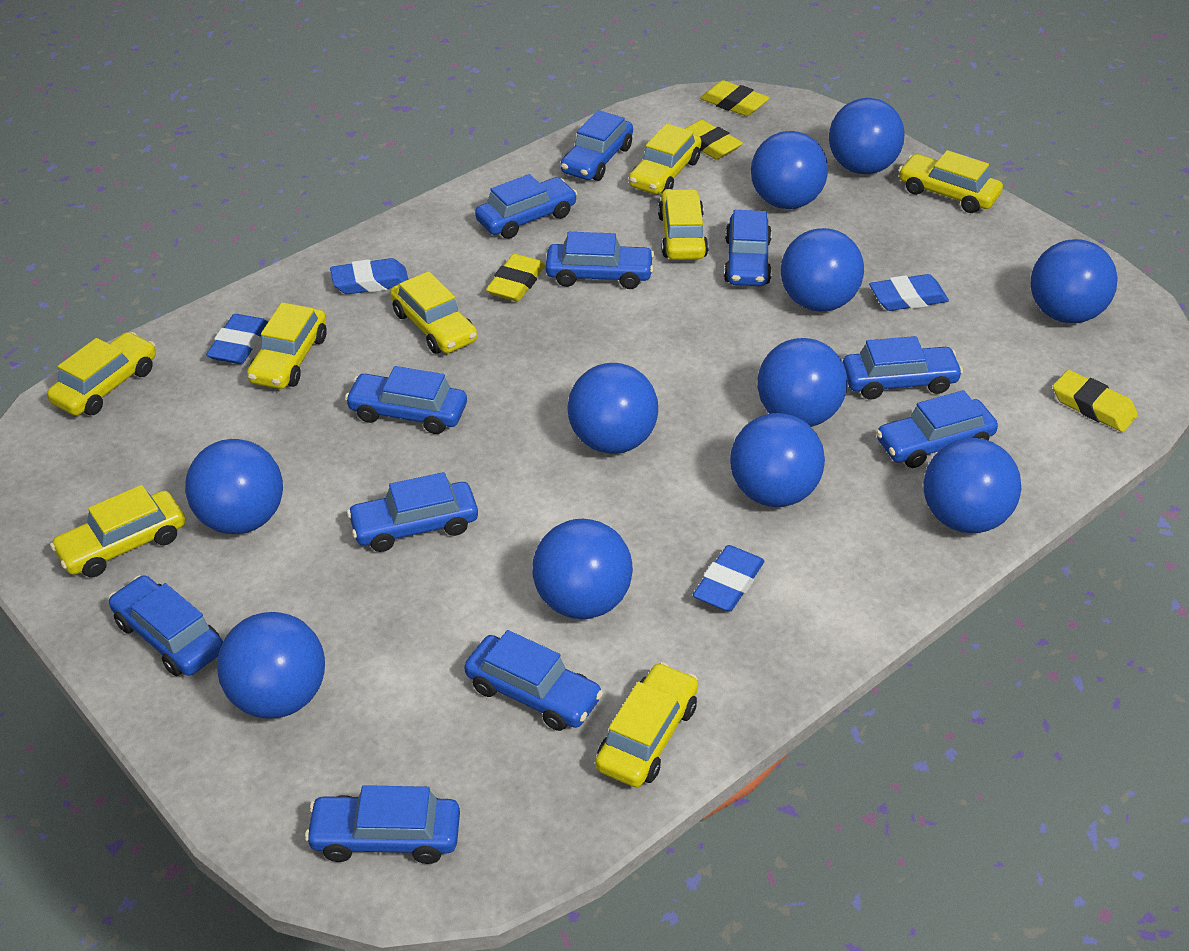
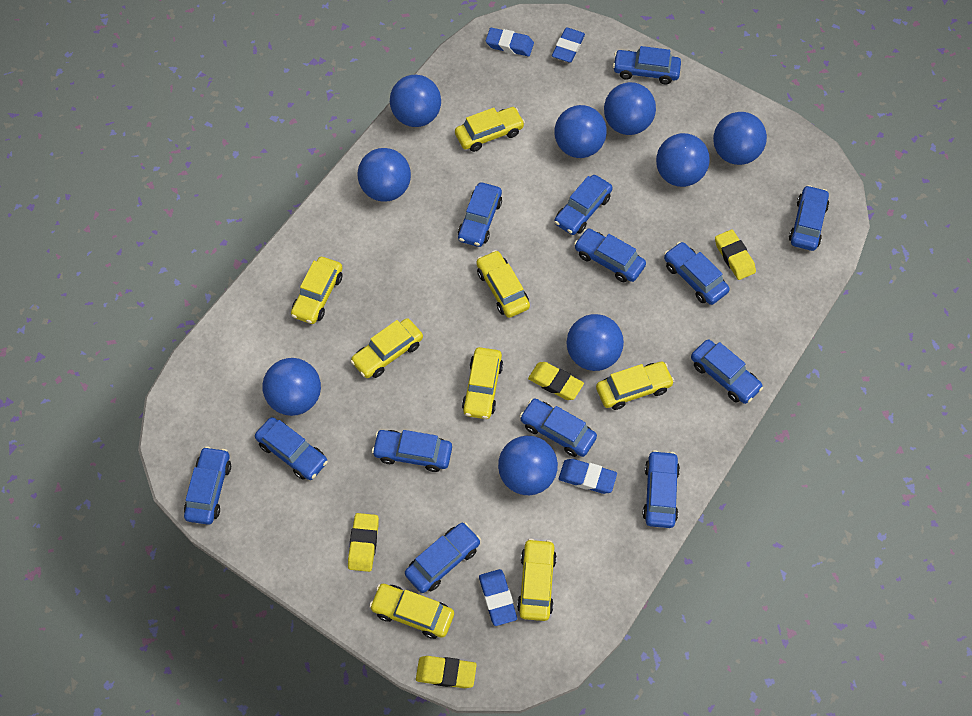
blue ball: [185,439,283,534] [217,612,325,719] [532,519,633,619] [567,363,658,454] [730,413,825,507] [751,131,828,209] [757,338,847,427] [781,228,864,312] [829,98,905,174] [923,438,1021,533] [1031,239,1118,323] = 11 -> [262,358,321,416] [357,148,411,202] [390,75,441,127] [498,436,558,495] [555,105,607,158] [566,314,624,371] [604,82,656,135] [656,133,710,187] [713,112,767,165] = 9
blue car: [109,575,223,676] [305,785,460,864] [345,366,467,434] [347,472,478,552] [464,630,603,731] [475,174,578,239] [546,232,654,289] [560,110,633,181] [724,210,772,286] [843,336,963,400] [876,390,998,468] = 11 -> [184,446,231,525] [255,417,328,480] [372,430,452,472] [405,522,481,593] [458,183,502,247] [520,399,597,457] [554,175,613,235] [574,228,646,282] [613,46,681,85] [642,450,680,528] [664,242,730,305] [691,340,763,404] [789,185,829,251] = 13

